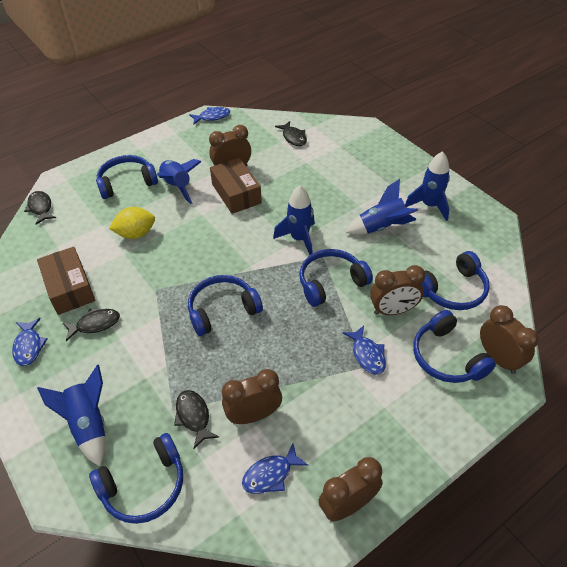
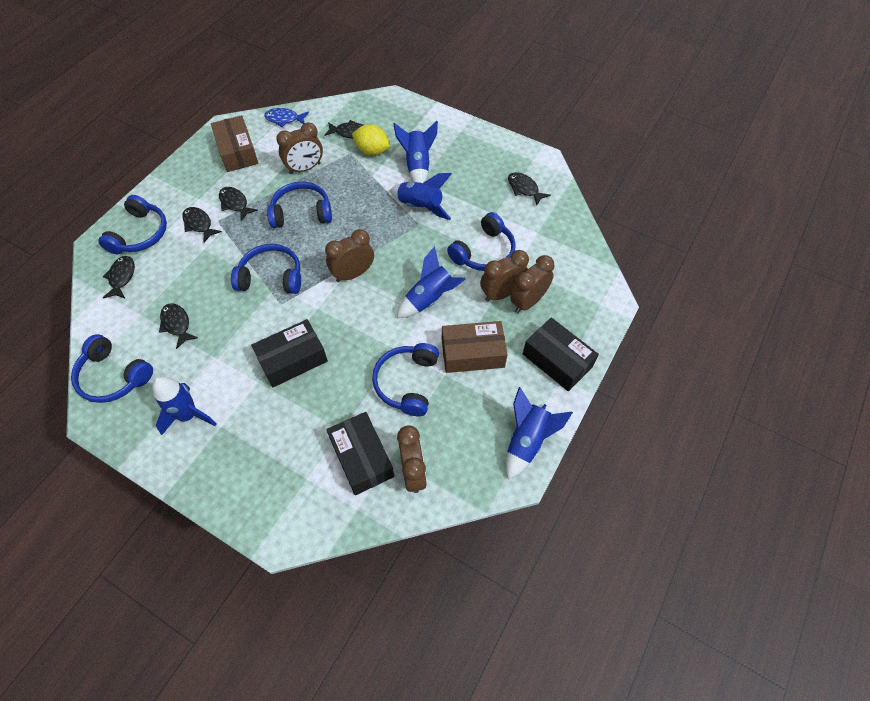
black box: none = 0 -> [251,319,328,387] [326,412,394,495] [523,318,599,391] = 3
black fish: [24,191,56,224] [62,309,120,341] [174,390,219,449] [275,121,307,146] = 4 -> [103,256,135,299] [159,303,198,349] [182,207,222,242] [219,187,258,221] [325,120,363,138] [508,172,551,205] = 6
blue fish: [12,318,47,366] [189,107,230,125] [242,444,308,494] [342,326,386,375] = 4 -> [264,108,309,127] = 1

